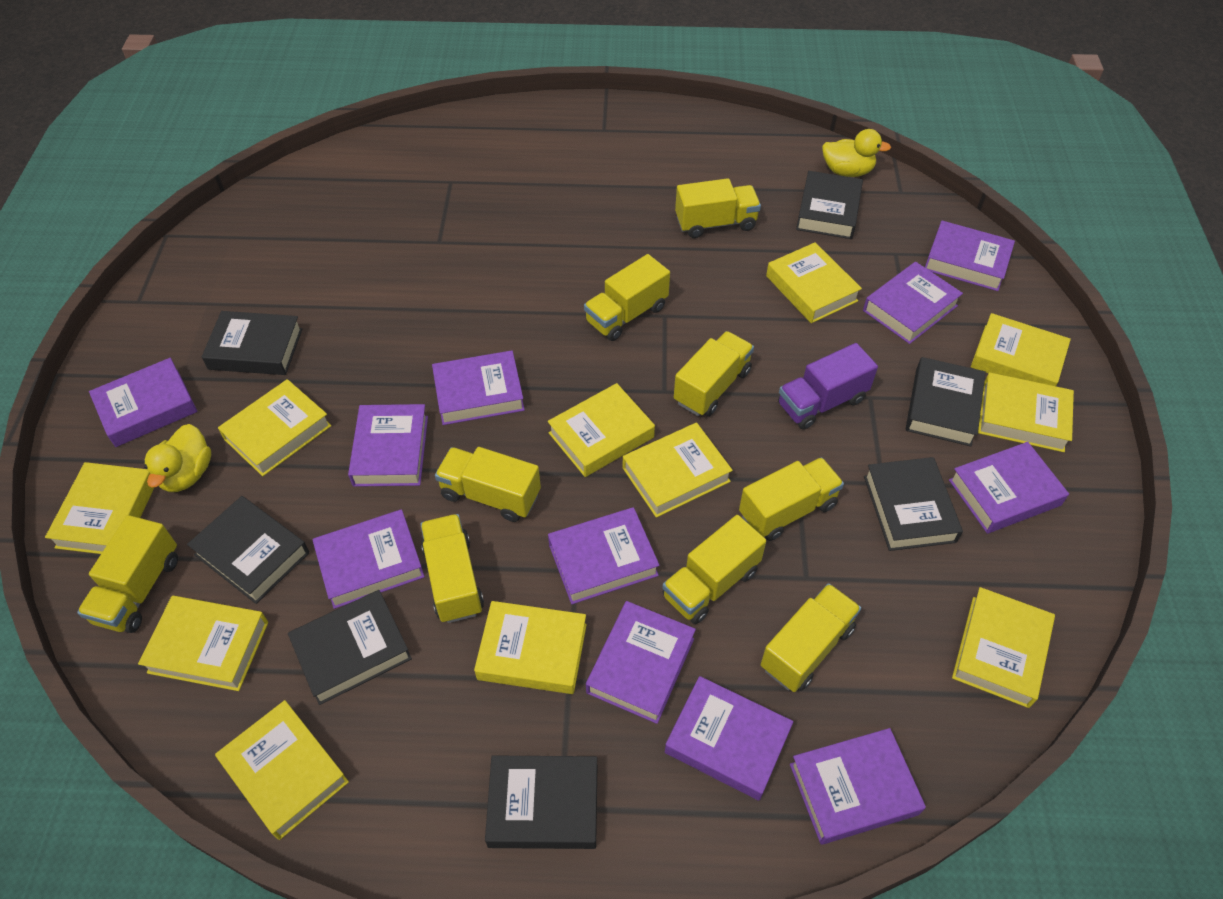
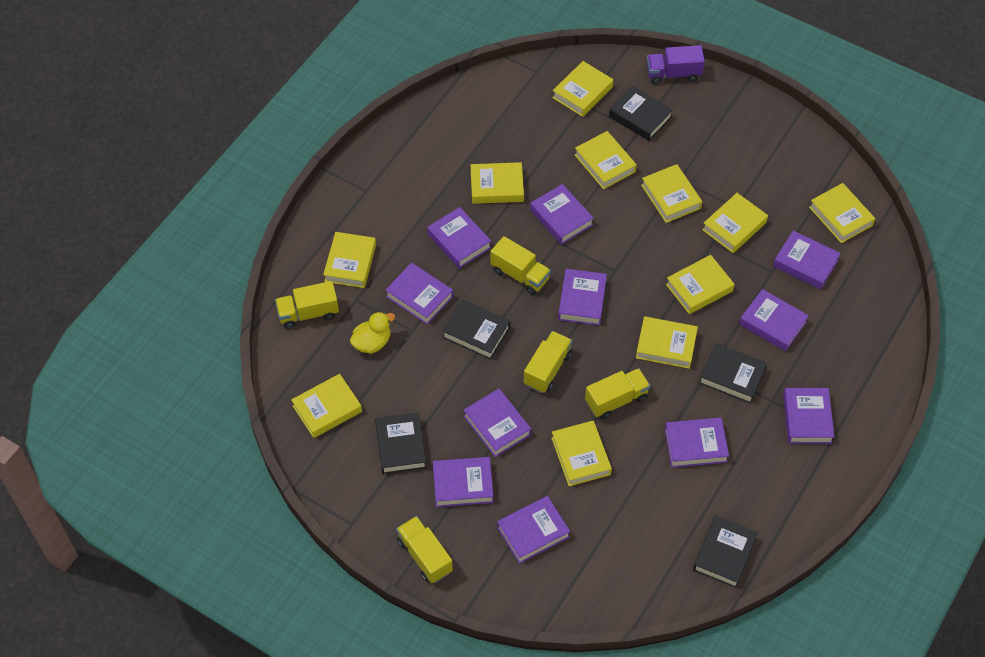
black book: [187,496,309,604] [202,311,302,375] [288,590,412,705] [485,756,597,849] [796,171,863,239] [864,457,963,551] [906,357,986,446] = 7 -> [375,412,426,474] [442,300,510,360] [609,86,673,141] [693,516,758,588] [699,344,767,404] = 5
yellow duck: [144,424,211,492] [822,129,891,177] = 2 -> [350,312,395,354] = 1
yellow truck: [77,515,178,633] [420,514,484,623] [435,447,541,522] [584,254,670,341] [662,515,766,624] [674,331,754,416] [675,178,761,238] [739,457,844,541] [761,583,861,692] = 9 -> [275,281,339,329] [396,516,453,584] [490,236,551,295] [524,331,572,393] [585,368,650,419] = 5

